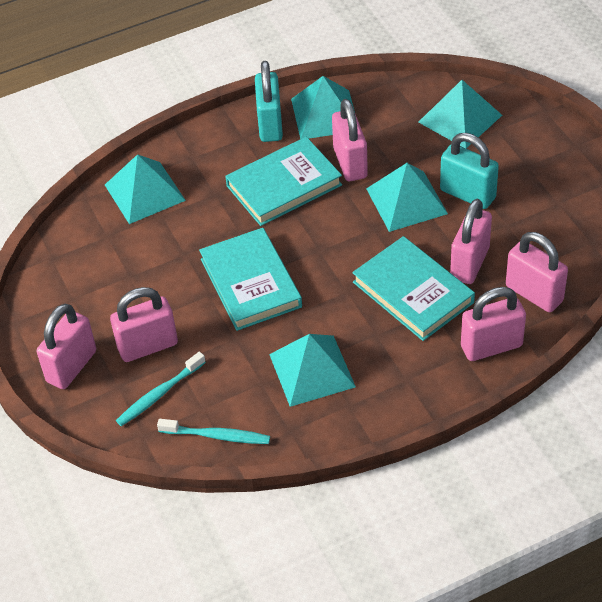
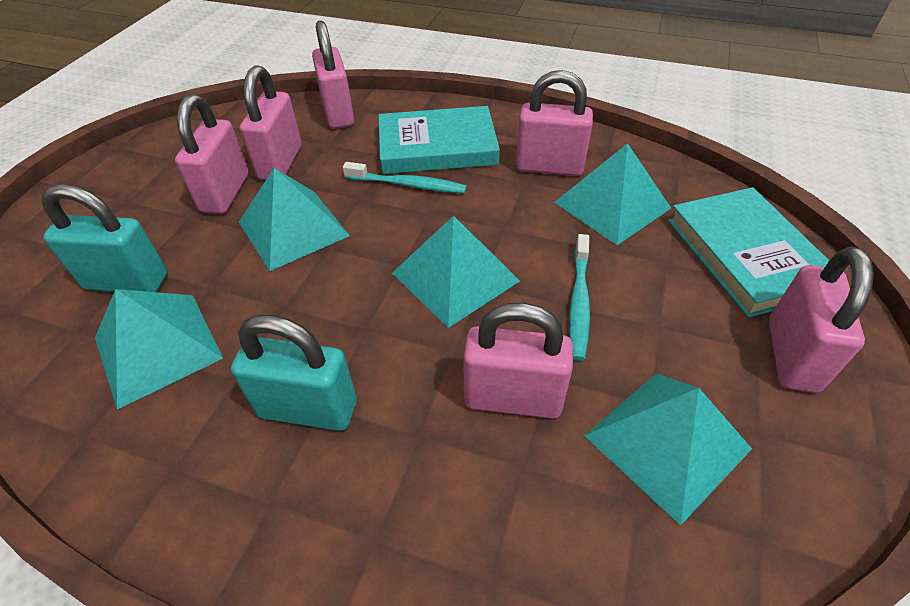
turquoise book: [199,228,302,331] [225,137,342,226] [352,236,475,341] = 3 -> [378,106,500,174] [668,187,829,318] = 2

